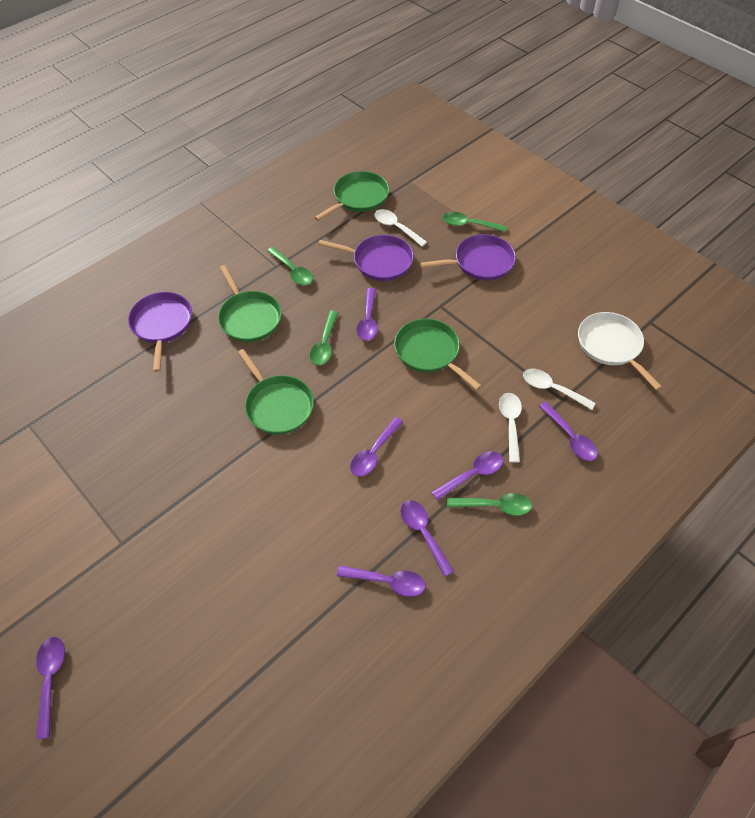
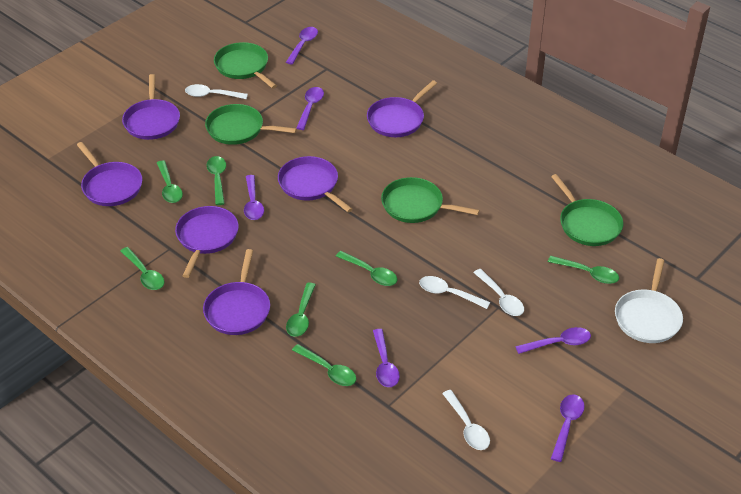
green spoon: [267,247,313,285] [310,311,339,365] [442,212,507,232] [447,493,532,516] = 4 -> [120,247,165,290] [157,160,183,203] [207,156,226,205] [286,282,316,337] [292,344,356,386] [336,251,397,286] [548,256,619,284] = 7
purple pan: [128,292,192,372] [318,235,414,281] [420,234,516,281] = 3 -> [77,142,143,206] [122,74,180,140] [175,206,239,278] [203,249,270,335] [278,156,353,212] [367,80,437,137] = 6
purple spoon: [36,637,65,739] [337,565,425,597] [350,417,403,476] [357,288,378,341] [400,500,454,577] [431,451,503,501] [539,402,598,461] = 7 -> [244,175,264,220] [286,27,318,64] [297,87,324,130] [373,329,400,387] [515,327,591,354] [551,394,585,462] = 6
white spoon: [375,209,427,247] [499,393,522,463] [523,368,595,410] = 3 -> [185,84,248,99] [419,276,490,309] [442,390,490,450] [473,269,524,316] = 4

